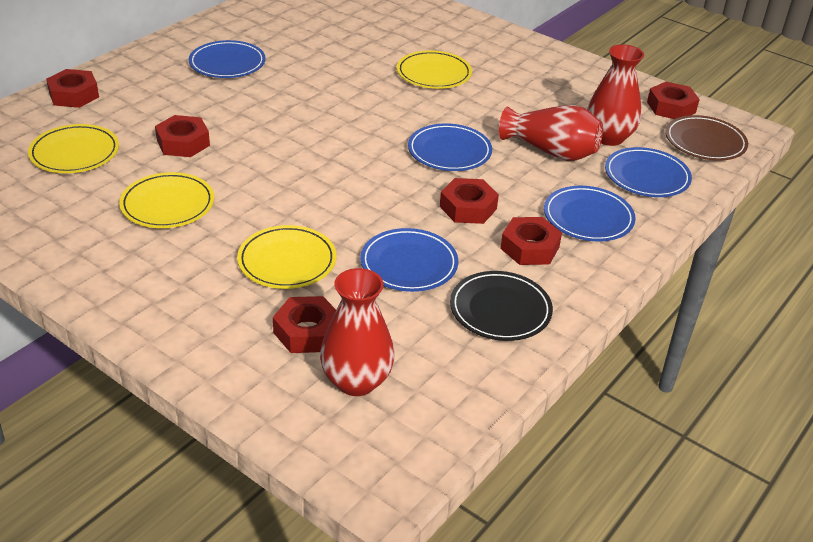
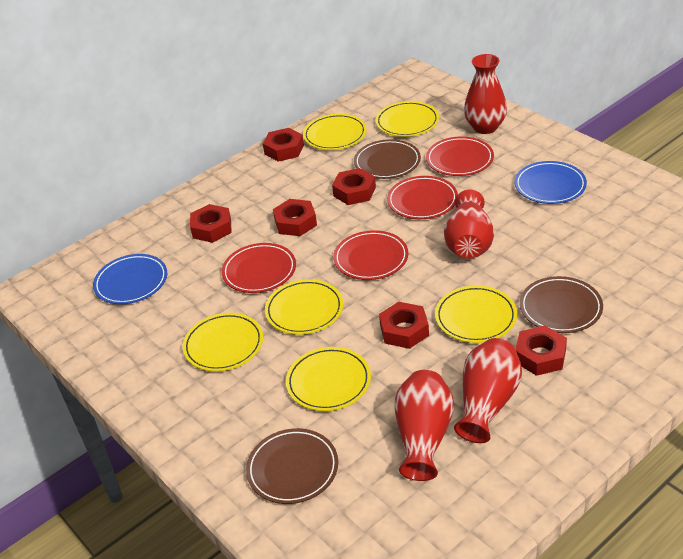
black plate: [450,271,553,341] = 1 -> none = 0
blue plate: [189,40,266,78] [360,228,458,292] [408,124,492,171] [544,186,636,241] [605,147,692,197] = 5 -> [93,254,167,304] [515,161,587,204] = 2
brown plate: [665,115,748,161] = 1 -> [246,428,338,504] [354,139,421,179] [520,276,603,333] = 3
red plate: none = 0 -> [222,243,296,293] [333,230,408,280] [387,176,458,219] [426,136,494,176] = 4
red vase: [320,268,395,396] [499,105,603,161] [587,44,644,146] = 3 -> [394,370,454,481] [444,190,494,259] [454,338,522,443] [464,54,507,134] = 4
yellow plate: [28,124,119,173] [119,172,214,228] [237,225,336,289] [397,50,472,89] = 4 -> [183,313,263,371] [265,279,343,335] [286,347,371,411] [303,114,367,150] [376,101,439,137] [435,285,517,343] = 6

